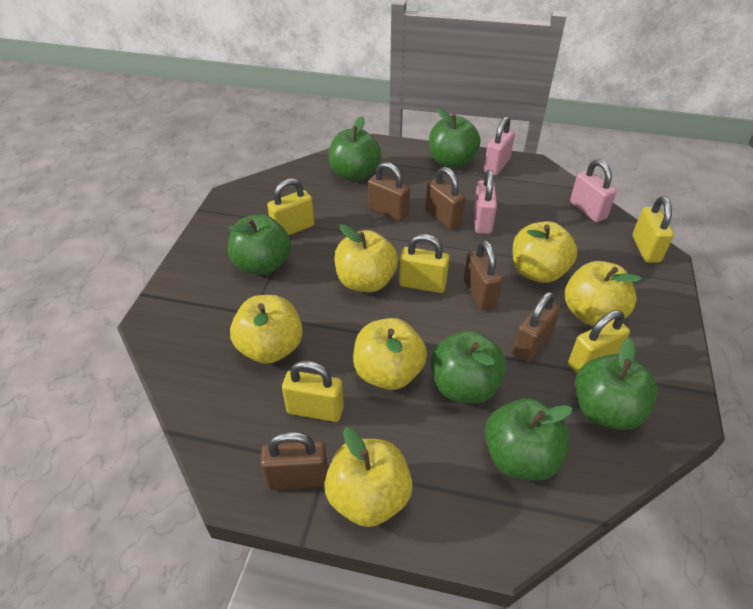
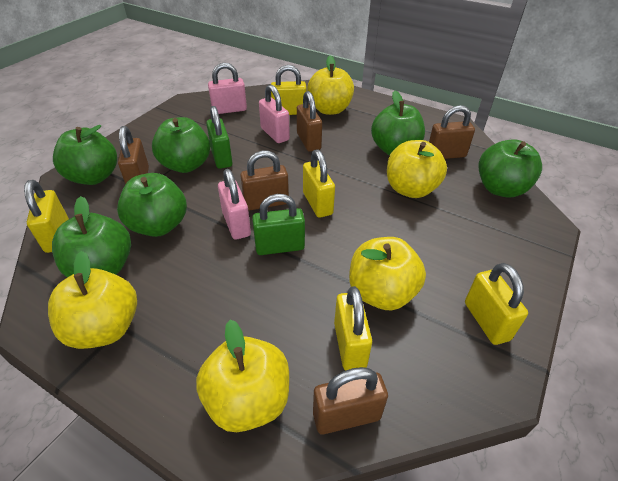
green padlock: none = 0 -> [206,106,233,169] [252,194,305,255] = 2
yellow apple: [230,295,303,364] [324,427,413,527] [334,224,398,292] [353,318,427,390] [513,221,577,283] [565,261,641,326] = 6 -> [48,251,137,349] [196,320,289,432] [307,55,354,115] [349,237,426,310] [387,140,447,198] = 5

